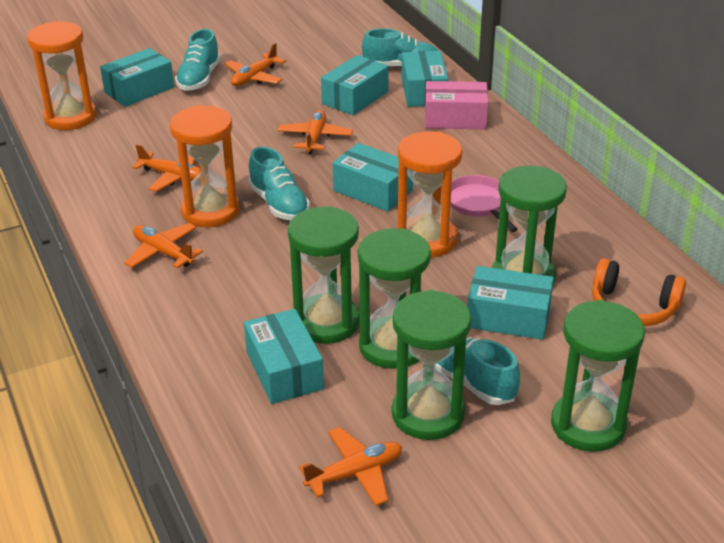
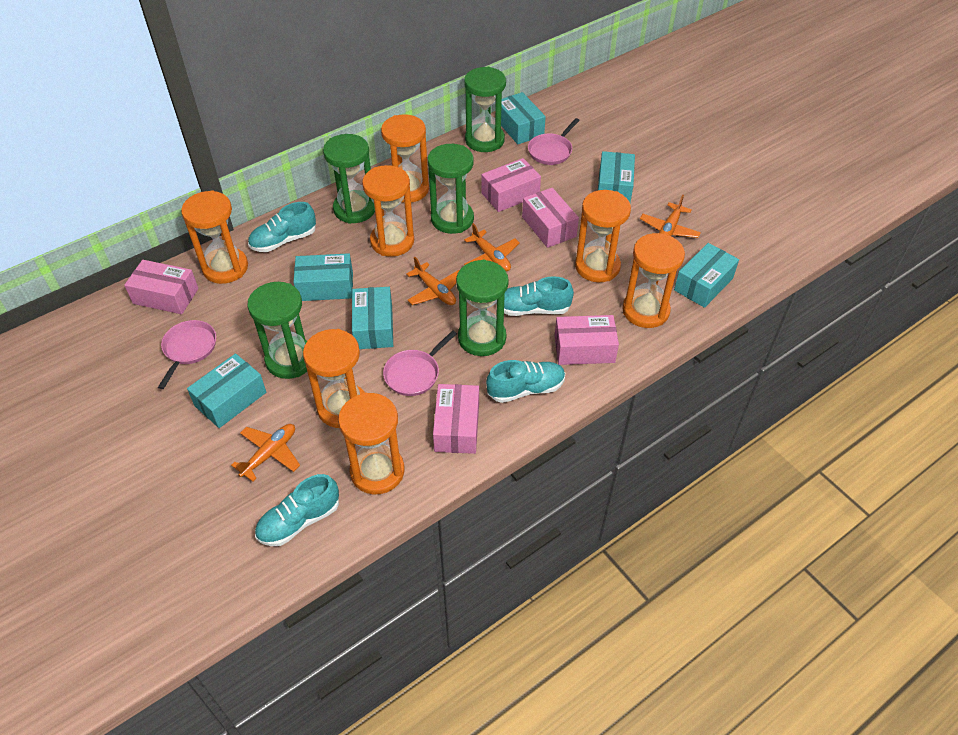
orange headphones: [592,258,686,326] = 1 -> none = 0
orange hourglass: [27,21,97,130] [170,105,240,227] [398,131,462,257] = 3 -> [181,190,248,284] [303,329,365,428] [338,393,404,494] [362,165,414,257] [381,114,429,203] [575,190,631,282] [622,233,685,328] = 7
orange plane: [124,223,203,268] [132,144,200,192] [225,43,285,86] [278,110,353,154] [299,427,402,506] = 5 -> [231,424,300,481] [406,257,460,305] [464,223,520,271] [640,195,701,238] = 4
pink box: [425,81,489,129] = 1 -> [124,260,199,314] [433,384,479,454] [481,158,541,212] [522,188,579,248] [555,315,619,365] = 5
pink pan: [451,175,518,232] = 1 -> [158,320,216,389] [383,330,457,396] [528,118,580,165] = 3

